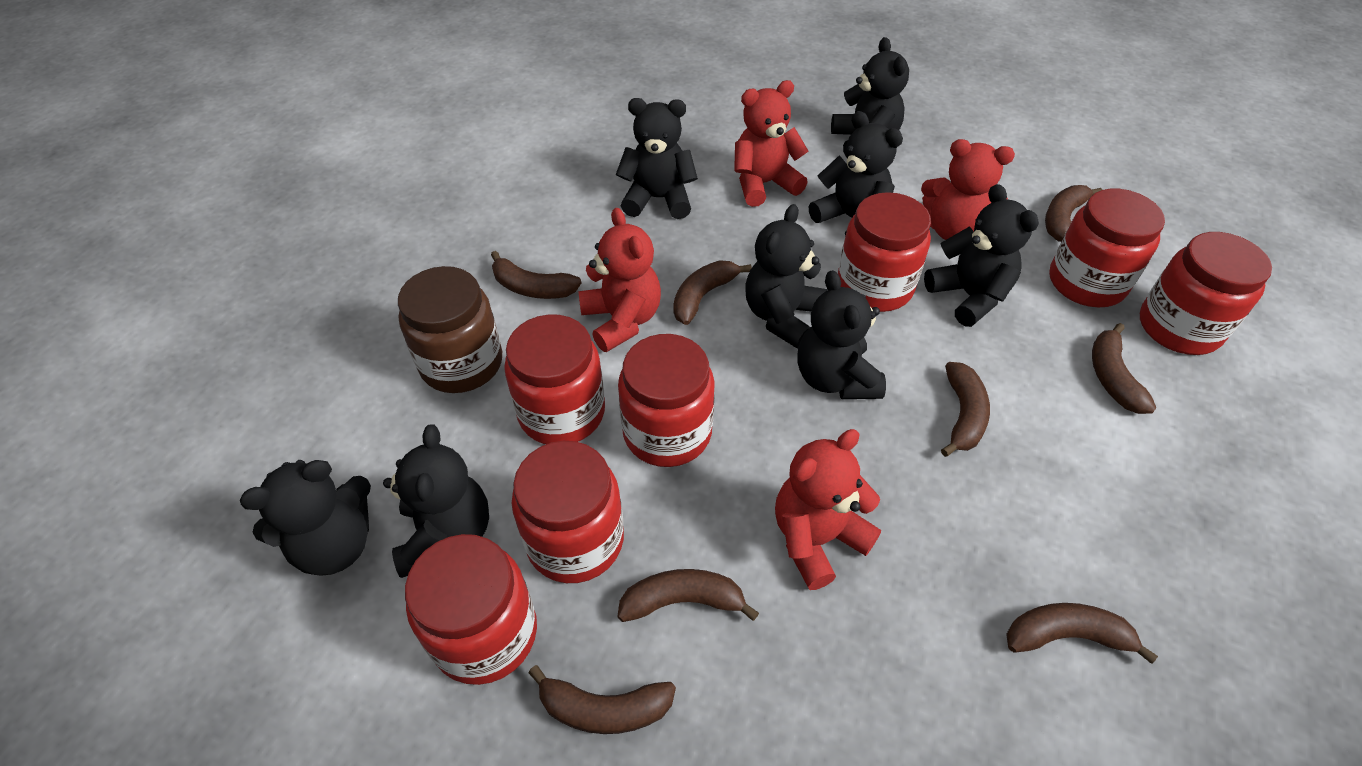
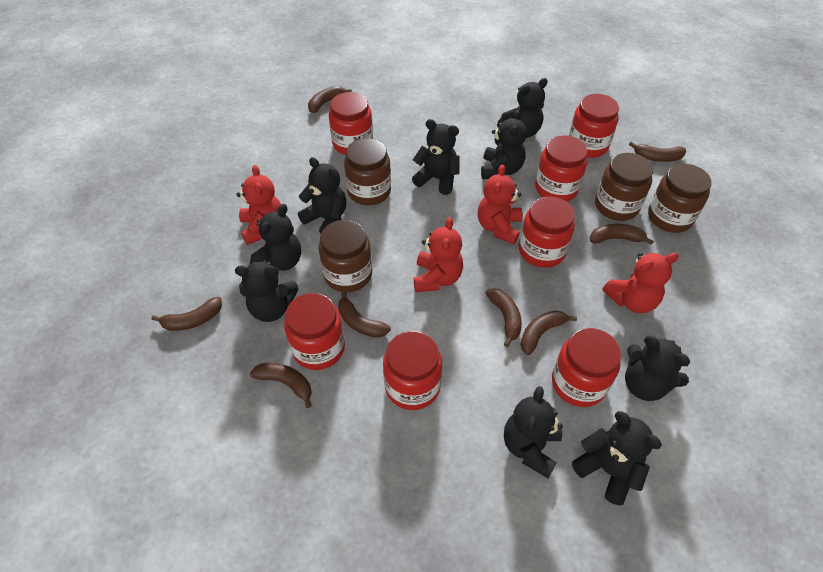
black teddy bear: [240,460,371,576] [383,425,489,578] [616,98,698,219] [745,204,827,349] [797,270,886,399] [809,111,903,236] [831,37,909,158] [924,184,1039,327] = 8 -> [235,260,298,322] [250,204,301,271] [298,157,346,234] [412,119,460,195] [481,110,527,179] [497,78,548,138] [504,386,563,478] [572,411,662,505] [625,336,690,401] = 9
brown jar: [398,266,502,393] = 1 -> [319,220,372,292] [344,138,391,205] [595,153,653,221] [648,164,712,233] = 4

